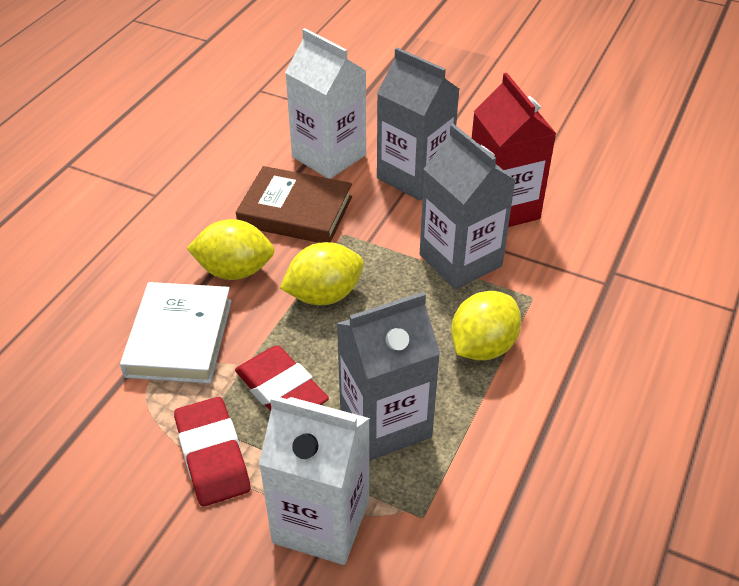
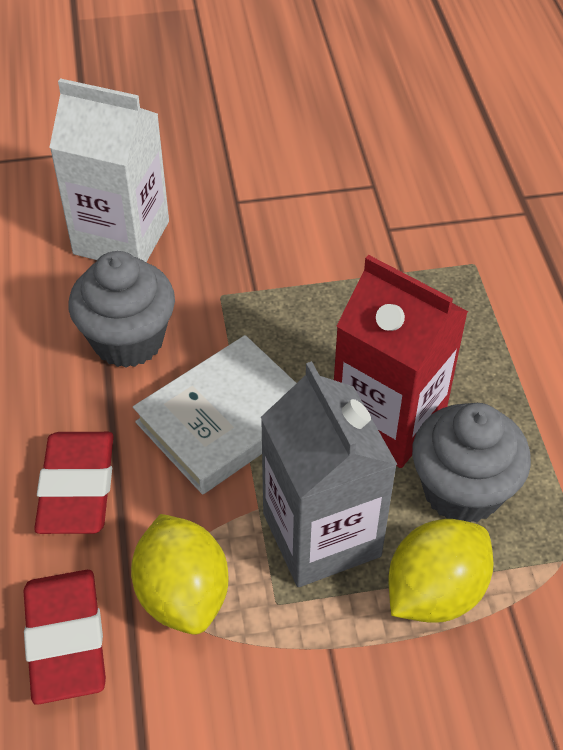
brown book: [236,166,352,243] = 1 -> none = 0
grey carton: [336,292,440,461] [377,48,459,200] [420,124,516,290] = 3 -> [261,361,398,587] = 1
grey cupcake: none = 0 -> [69,251,175,368] [412,403,531,523] = 2
white carton: [259,395,370,565] [285,28,366,179] = 2 -> [49,78,169,262] = 1
yellow lemon: [187,219,274,280] [280,242,364,305] [451,291,521,361] = 3 -> [131,514,229,635] [388,519,494,623] = 2

